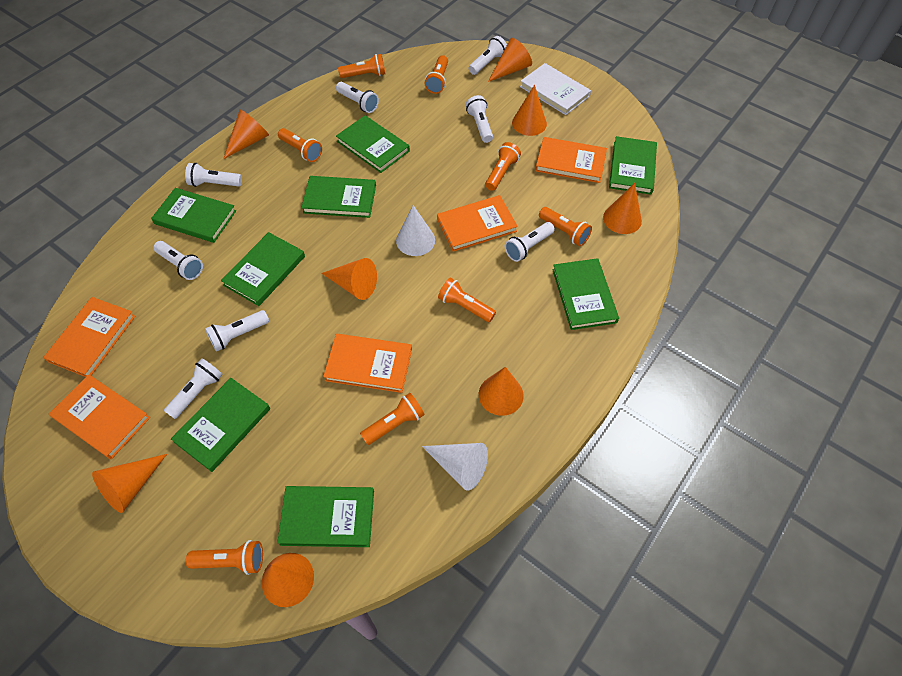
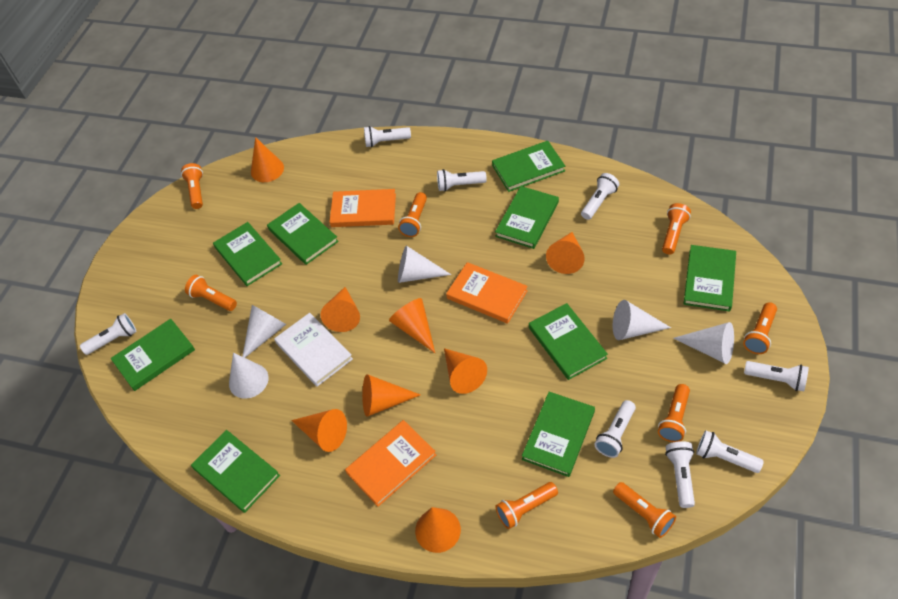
green book: [151,188,236,243] [171,378,270,472] [221,232,305,306] [277,486,374,547] [301,176,376,218] [336,115,410,173] [552,258,619,330] [609,136,657,195] = 8 -> [111,319,195,391] [191,430,280,513] [213,222,282,286] [267,203,339,265] [492,141,565,192] [495,186,559,249] [522,392,595,477] [529,303,608,380] [684,245,736,312] = 9
orange book: [43,297,135,377] [49,375,150,459] [323,334,412,393] [437,195,518,252] [535,137,607,183] = 5 -> [329,189,396,227] [345,420,436,507] [446,262,528,324] = 3
white cone: [396,205,435,256] [422,443,488,491] = 2 -> [229,353,269,399] [242,305,286,358] [398,246,451,283] [613,300,671,340] [673,322,734,364] = 5

